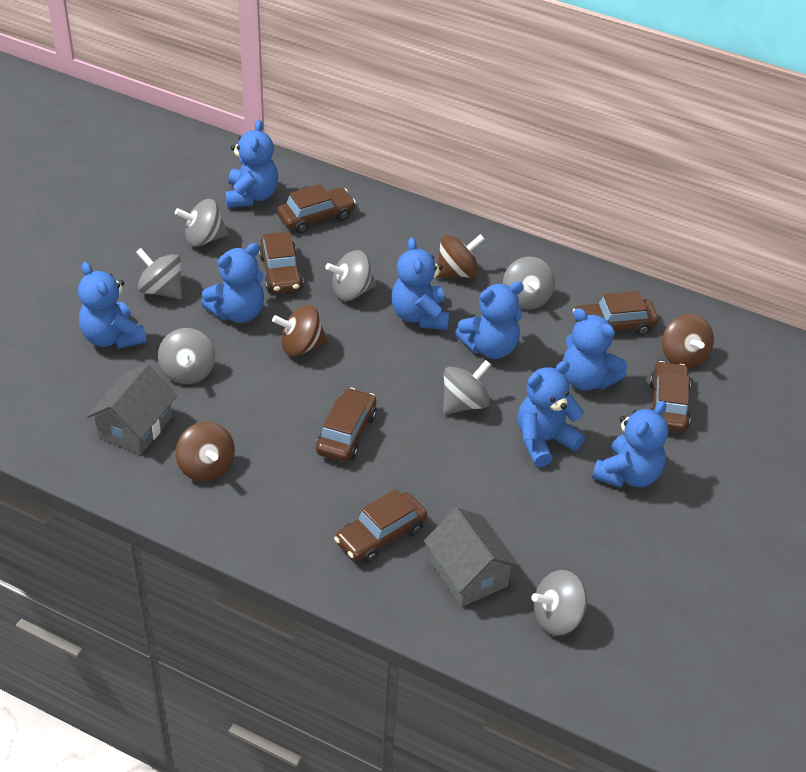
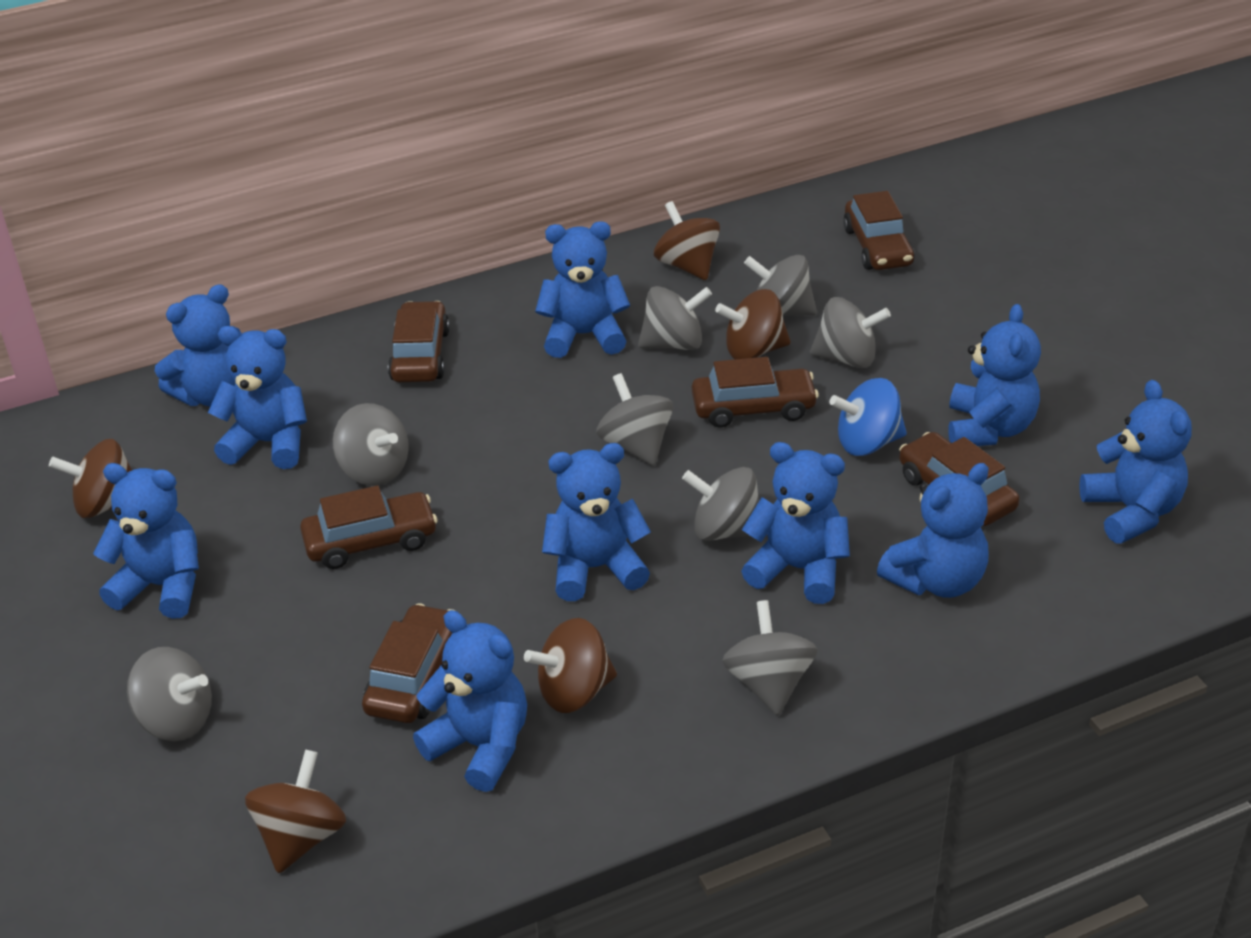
blue spinning top: none = 0 -> [830,378,907,456] = 1
blue teddy bear: [78,262,146,349] [201,243,264,323] [225,120,278,208] [391,237,449,330] [455,281,524,359] [518,361,585,467] [563,308,627,391] [592,401,668,488] = 8 -> [93,463,199,619] [155,284,242,407] [208,326,307,469] [413,610,527,792] [535,222,630,358] [542,443,651,601] [741,442,850,604] [877,463,989,598] [948,304,1041,446] [1079,380,1192,544] = 10
brown spinning top: [176,422,235,482] [272,305,328,357] [436,234,484,278] [662,314,714,369] = 4 -> [49,439,132,518] [245,749,346,873] [524,618,617,713] [654,201,720,280] [715,289,791,359] = 5
grey house: [87,364,177,455] [424,508,520,607] = 2 -> none = 0
grey spinning top: [136,248,182,299] [158,328,215,384] [175,199,229,247] [325,250,376,301] [443,360,491,415] [503,257,555,310] [532,570,587,636] = 7 -> [127,647,212,741] [333,403,409,486] [596,373,673,466] [638,286,712,350] [682,467,759,541] [722,600,817,715] [744,255,817,316] [810,297,891,368] = 8

